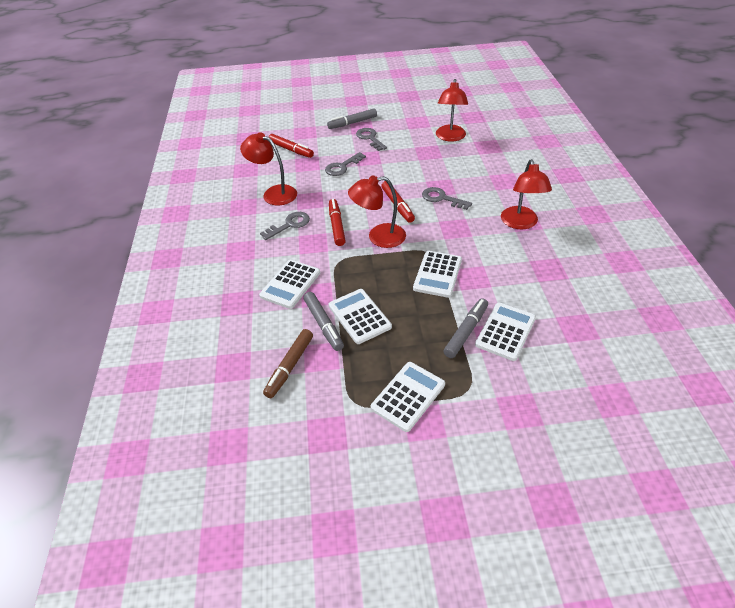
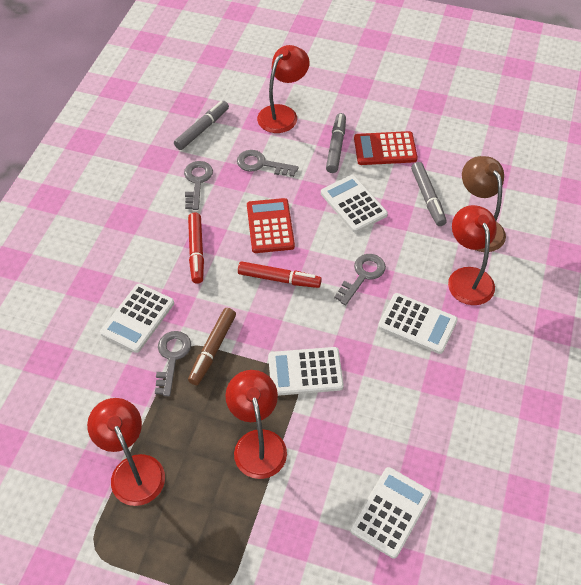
brown lamp: none = 0 -> [462,156,506,252] = 1
red calculator: none = 0 -> [247,198,295,253] [354,131,418,165] = 2
red marker: [269,134,314,158] [329,199,346,246] [381,181,415,223] = 3 -> [188,213,204,284] [238,261,322,288] = 2

